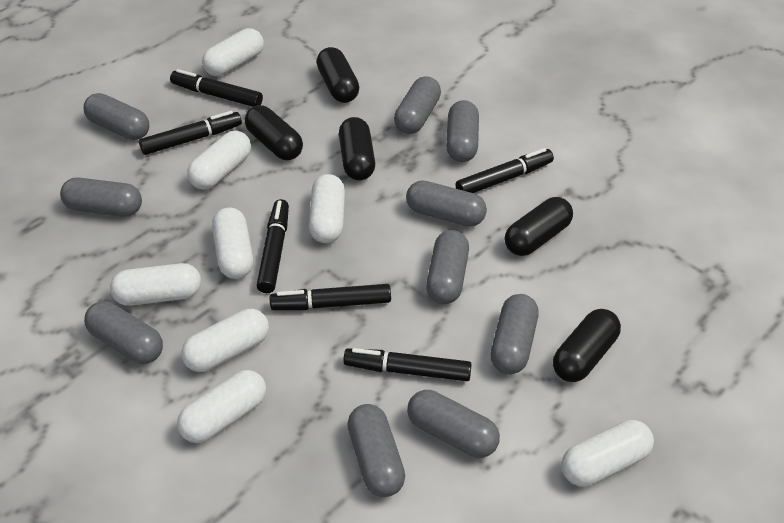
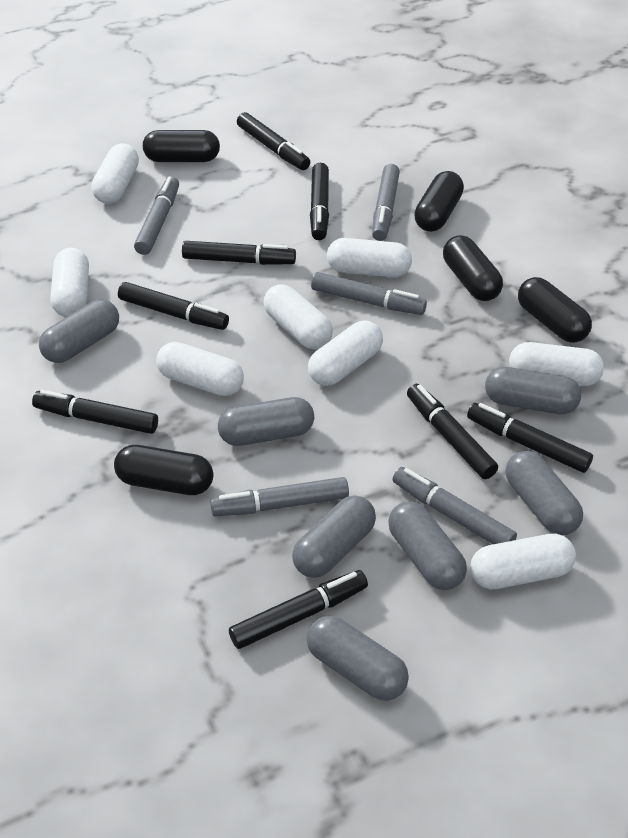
black marker: [139,111,242,155] [170,69,263,107] [257,199,289,293] [270,284,391,310] [343,348,472,381] [455,148,554,193] = 6 -> [32,390,158,434] [118,282,229,330] [182,241,296,265] [229,570,368,649] [237,112,310,170] [310,163,329,240] [407,384,498,479] [467,403,593,473] = 8
grey capsule: [60,178,142,217] [84,93,149,140] [84,301,163,364] [347,404,405,497] [394,76,441,134] [406,180,487,227] [407,390,500,458] [426,230,469,304] [446,100,479,162] [490,294,538,374] = 10 -> [39,299,119,363] [218,397,314,446] [292,496,376,578] [307,616,409,701] [388,501,467,590] [485,367,581,414] [506,451,583,535] = 7
grey marker: none = 0 -> [134,176,179,255] [210,477,349,517] [311,272,427,315] [372,164,400,241] [392,467,517,544] = 5

